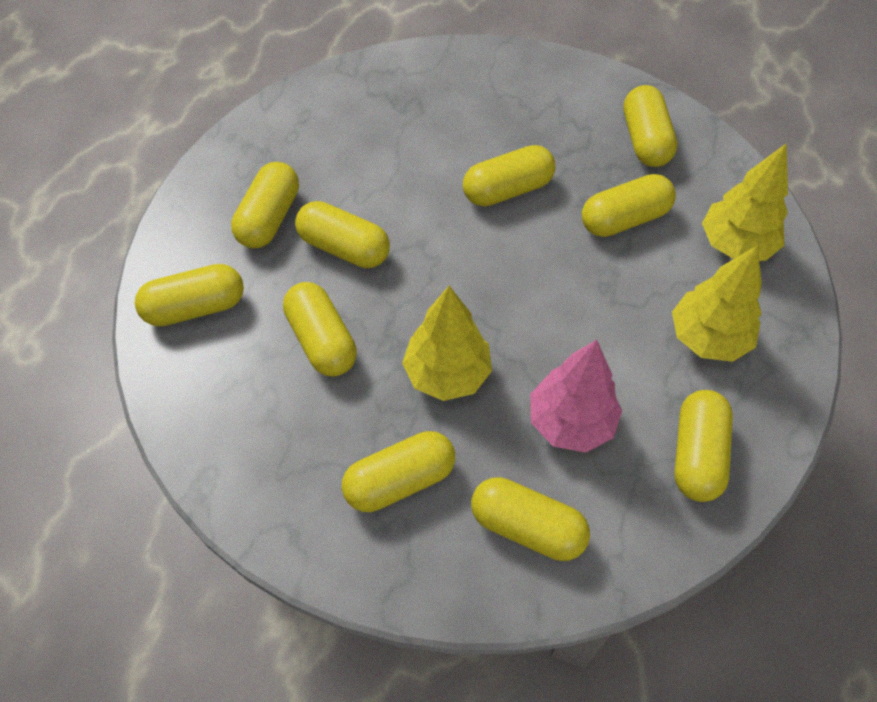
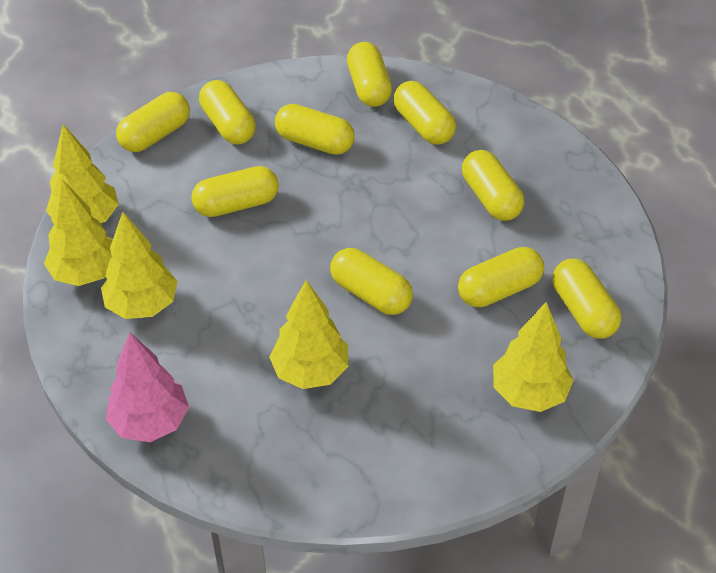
yellow tree: [402,286,492,401] [672,245,762,362] [702,143,788,261] = 3 -> [44,179,113,286] [46,124,119,223] [101,212,178,319] [269,280,348,389] [493,302,574,412] = 5

